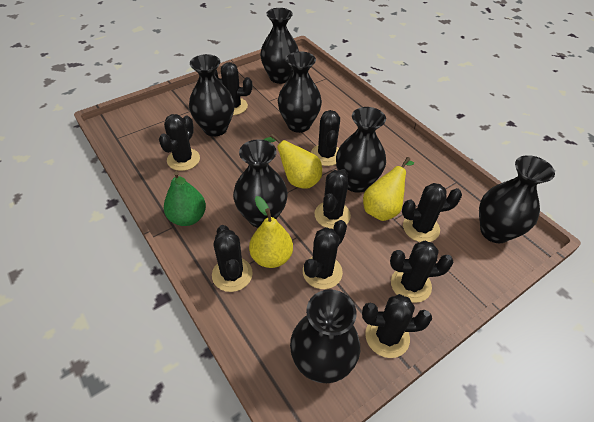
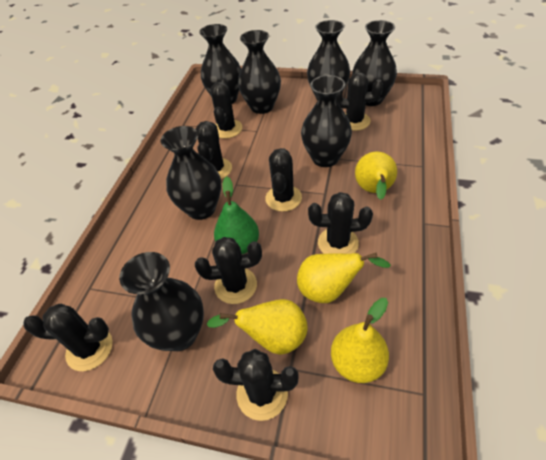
black cactus: [159,114,200,171] [212,225,253,292] [215,62,252,115] [303,220,347,289] [311,110,340,166] [315,169,351,229] [362,294,432,358] [390,241,454,303] [402,183,462,242] = 9 -> [23,304,113,371] [195,237,262,304] [196,121,232,179] [210,78,242,139] [213,349,298,421] [265,148,302,212] [308,192,373,254] [336,72,383,131] = 8
yellow pear: [249,196,293,268] [263,134,322,189] [363,157,414,221] = 3 -> [207,299,308,355] [297,253,391,303] [331,298,389,383] [355,152,397,200] = 4

